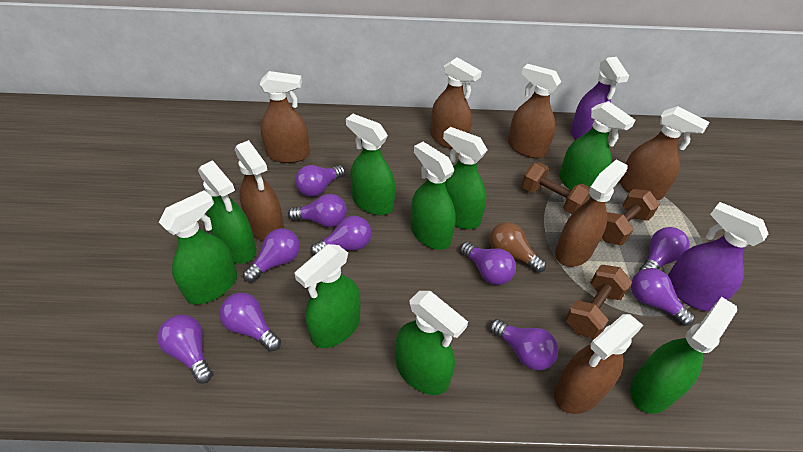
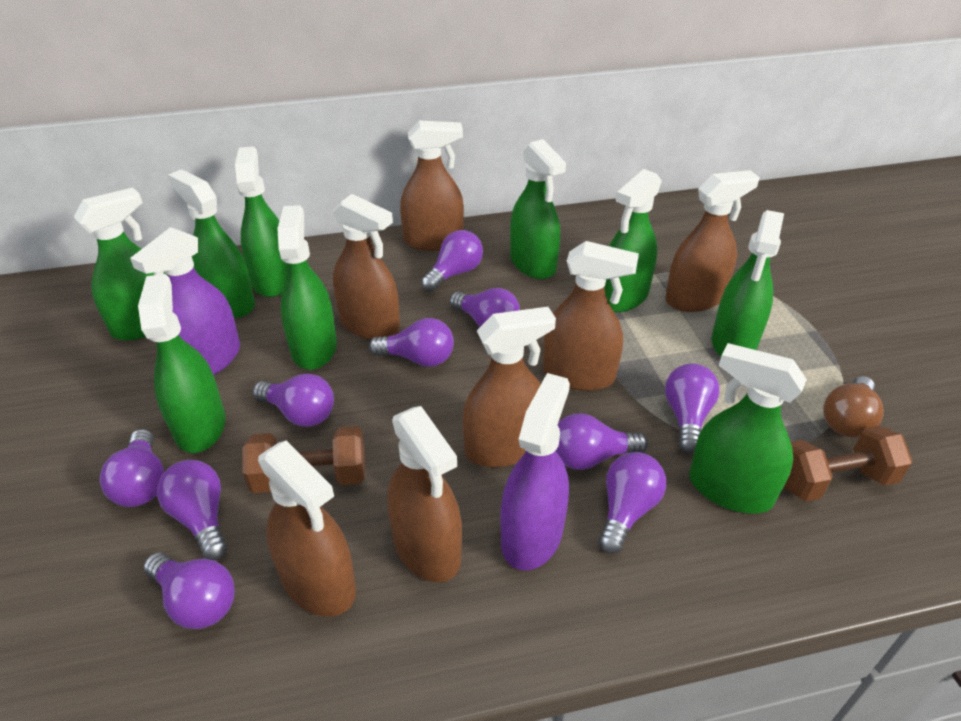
brown dumbbell: [522,162,590,214] [565,265,632,339] [602,189,660,246] = 3 -> [243,426,366,493] [784,425,912,501] = 2

